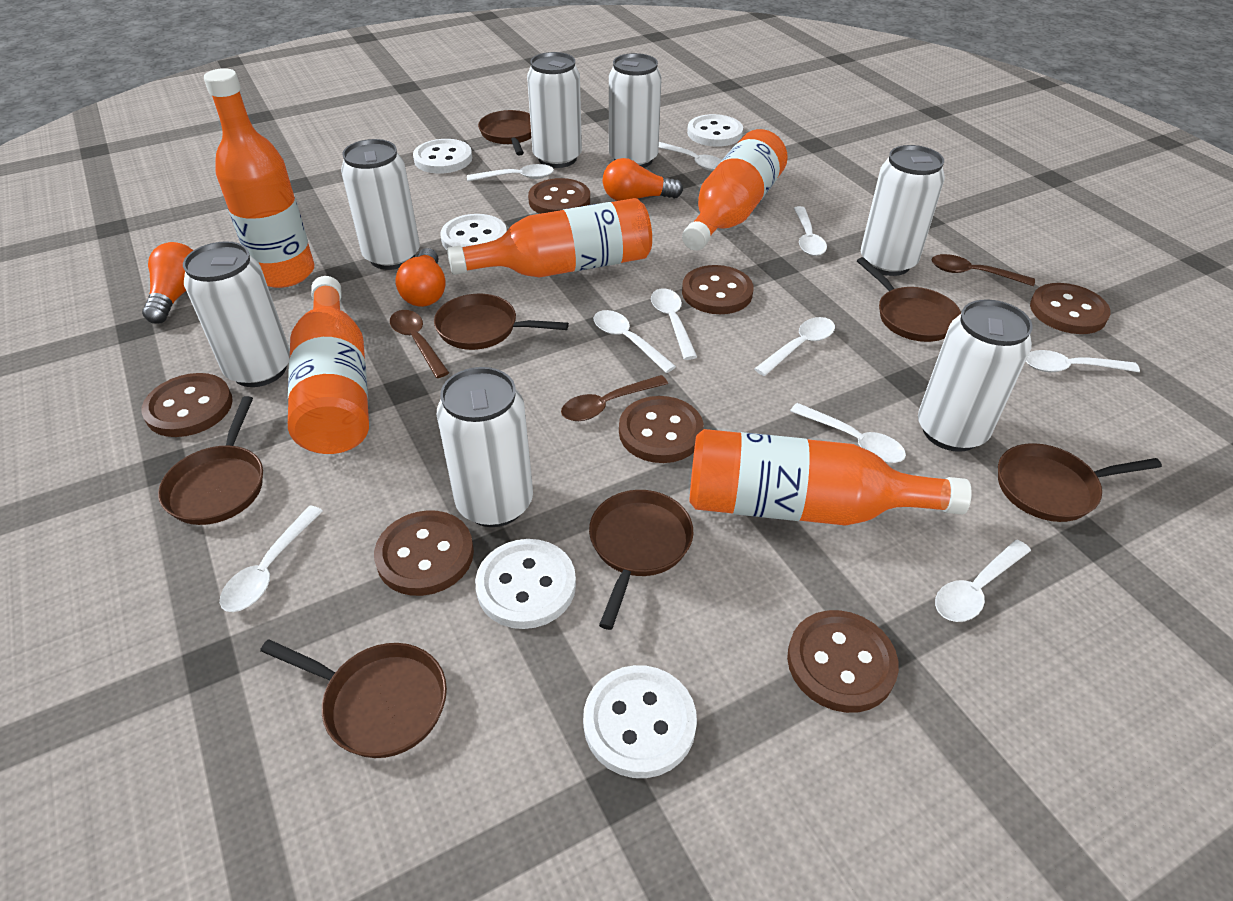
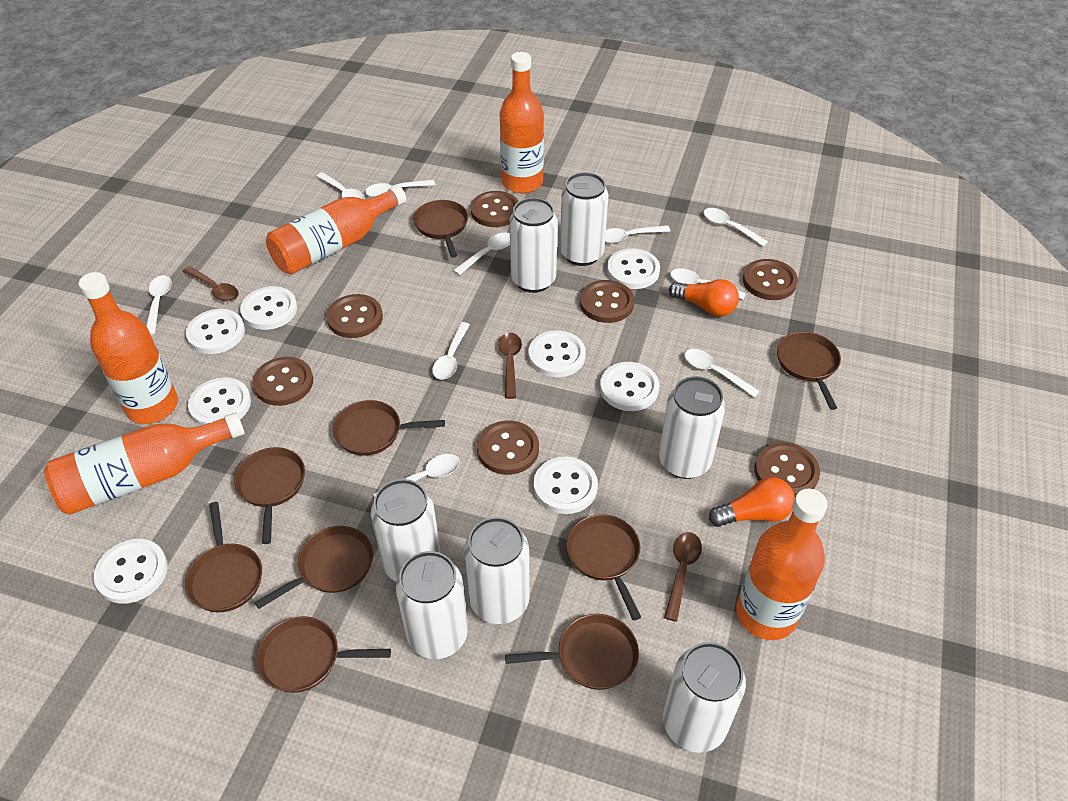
brown pan: [158,396,263,525] [260,639,447,758] [434,294,569,350] [478,110,531,155] [589,490,693,630] [857,257,961,342] [998,443,1162,522] = 7 -> [185,502,262,612] [234,447,305,544] [254,526,373,609] [256,616,391,693] [333,400,445,456] [413,200,468,258] [505,614,639,690] [566,514,641,621] [777,332,841,410] = 9
orange light bulb: [142,242,193,324] [395,248,446,307] [603,158,683,201] = 3 -> [669,279,739,317] [709,477,795,527] = 2
white button: [413,139,472,174] [440,214,507,250] [475,539,576,629] [583,665,697,778] [687,114,743,147] = 5 -> [94,539,168,604] [186,309,245,354] [188,377,251,426] [240,286,297,330] [529,330,586,377] [534,456,598,514] [600,362,660,411] [607,248,660,289] = 8

